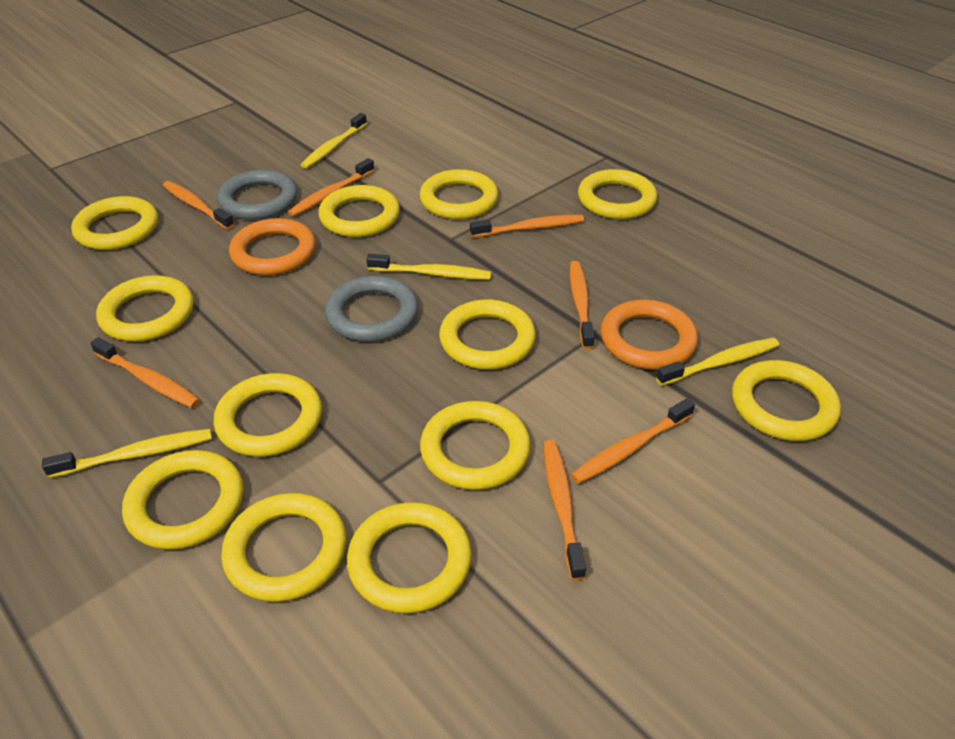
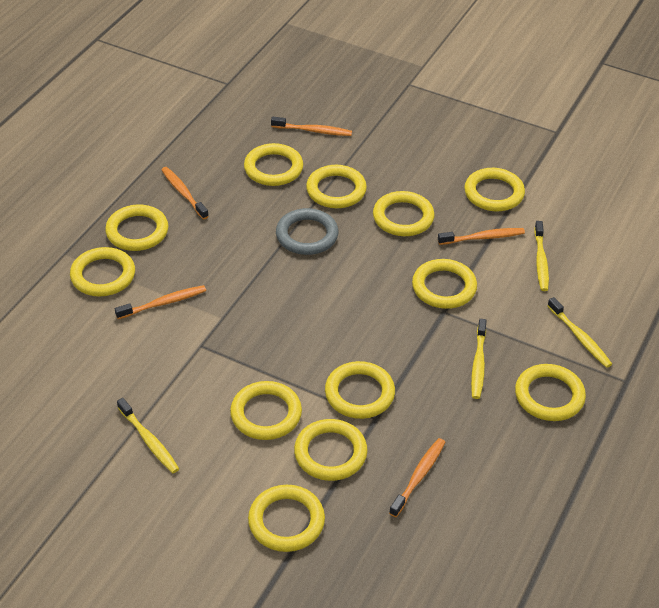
grey ring: [217,170,297,220] [325,276,418,342] = 2 -> [276,208,338,255] = 1
orange ring: [229,218,316,275] [601,300,698,370] = 2 -> none = 0
orange toothbrush: [90,337,200,408] [163,181,234,230] [288,158,374,217] [470,215,584,238] [543,440,586,580] [570,261,595,349] [571,398,695,484] = 7 -> [115,285,206,319] [161,167,209,219] [271,117,352,136] [389,438,445,517] [438,228,525,245] = 5

